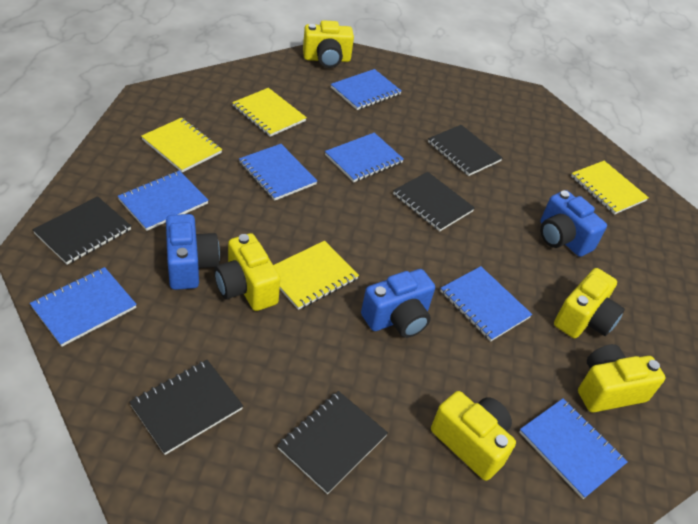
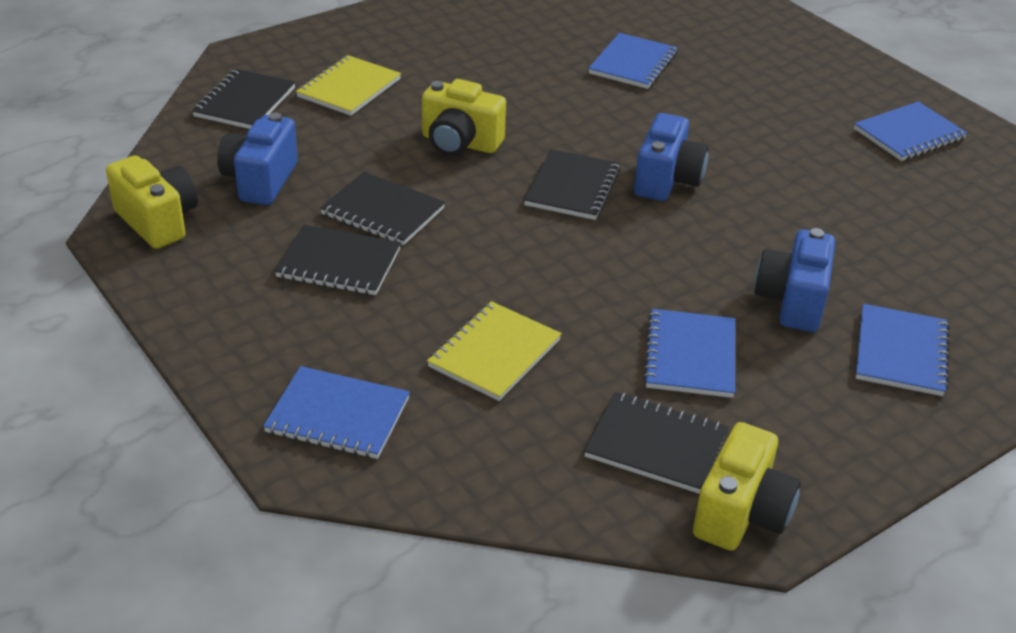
blue notebook: [30,267,137,347] [118,171,208,231] [239,144,317,201] [325,133,404,182] [331,69,401,110] [440,266,532,342] [519,399,628,499] = 7 -> [263,366,410,459] [588,33,678,89] [643,309,735,398] [854,102,967,161] [856,304,949,396] = 5
yellow camera: [214,233,280,311] [303,20,354,68] [431,391,516,481] [554,268,625,338] [578,344,666,413] = 5 -> [106,155,198,249] [422,79,506,156] [693,422,801,551] = 3
yellow notebook: [141,118,222,173] [232,88,307,137] [273,241,359,310] [571,161,649,215] = 4 -> [296,55,401,116] [427,301,562,401] = 2

